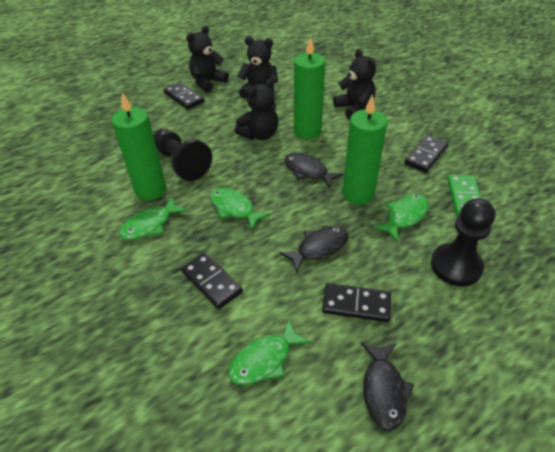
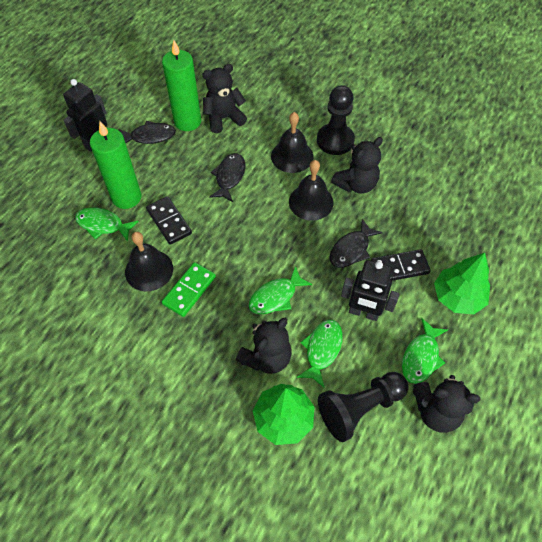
black bell: none = 0 -> [125,232,173,292] [271,112,313,173] [289,160,334,221] = 3
black domino: [163,82,204,110] [181,253,243,309] [322,283,391,322] [404,135,448,173] = 4 -> [146,196,192,245] [371,249,431,281] = 2
black robot: none = 0 -> [63,79,107,152] [341,260,399,321] = 2
green candle: [112,92,166,200] [294,36,325,139] [342,94,387,204] = 3 -> [90,121,141,209] [162,40,201,131] = 2
green tree: none = 0 -> [253,384,315,445] [434,253,490,314] = 2

